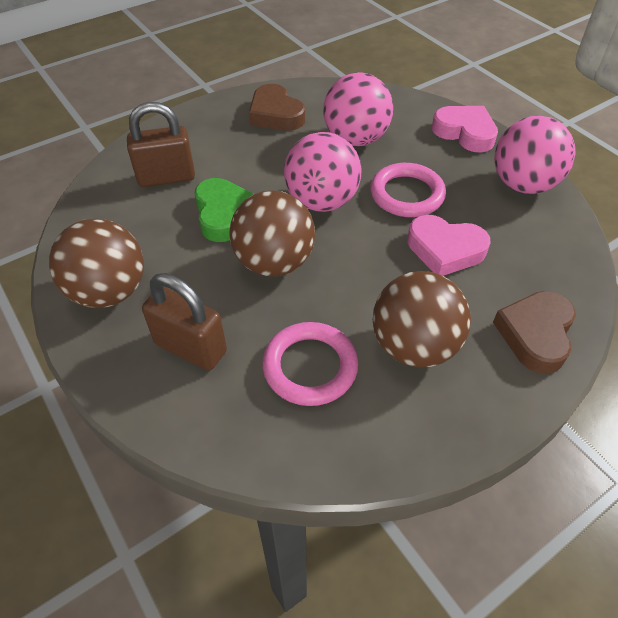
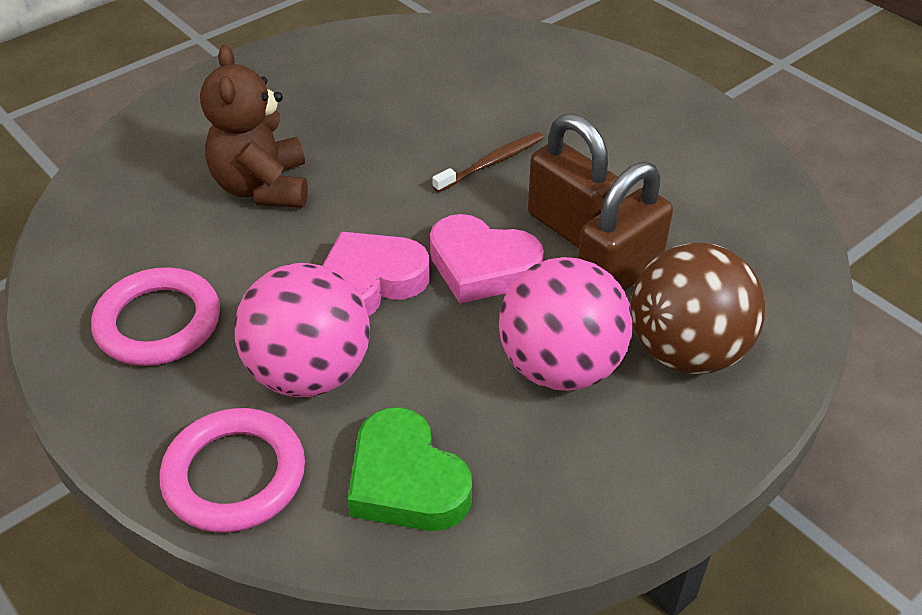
brown ball: [49,218,144,308] [229,190,315,277] [373,271,471,368] = 3 -> [631,242,766,374] = 1
brown heart: [249,84,305,131] [493,291,576,374] = 2 -> none = 0
brown teddy bear: none = 0 -> [200,45,308,208] = 1
brown toothbrush: none = 0 -> [432,132,544,193] = 1
pink ball: [284,132,362,212] [323,72,393,146] [494,116,575,194] = 3 -> [235,263,370,397] [499,257,633,391] = 2

